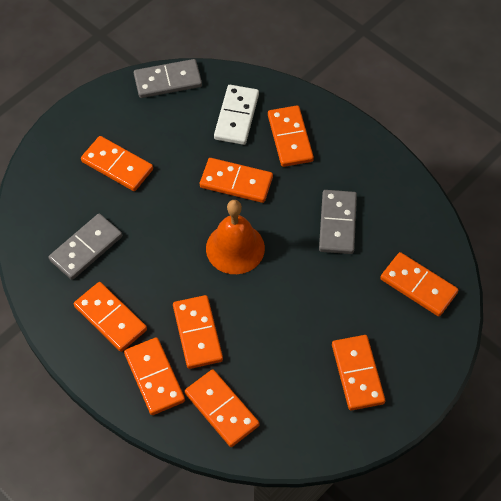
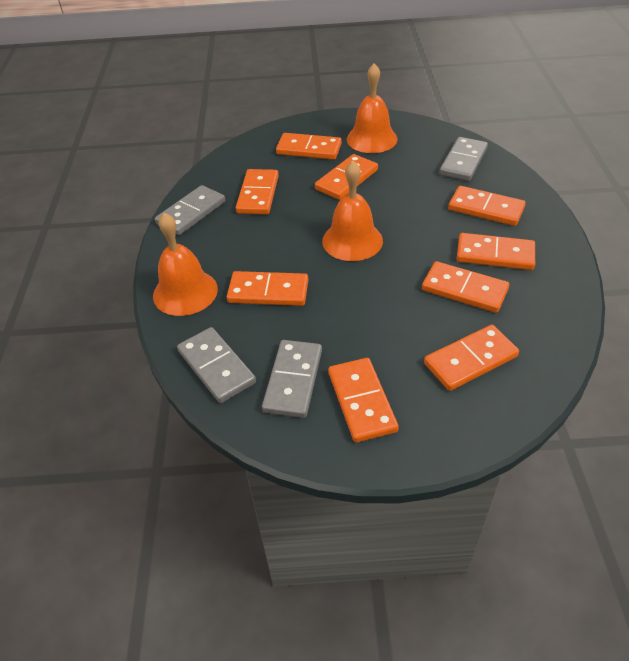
grey domino: [49,214,122,280] [134,59,202,98] [319,190,357,254] = 3 -> [155,185,225,235] [177,327,256,403] [262,340,322,418] [439,137,488,181] = 4
orange bell: [206,200,265,274] = 1 -> [153,212,218,316] [322,161,383,261] [347,63,398,153] = 3
white domino: [214,85,259,145] = 1 -> none = 0

